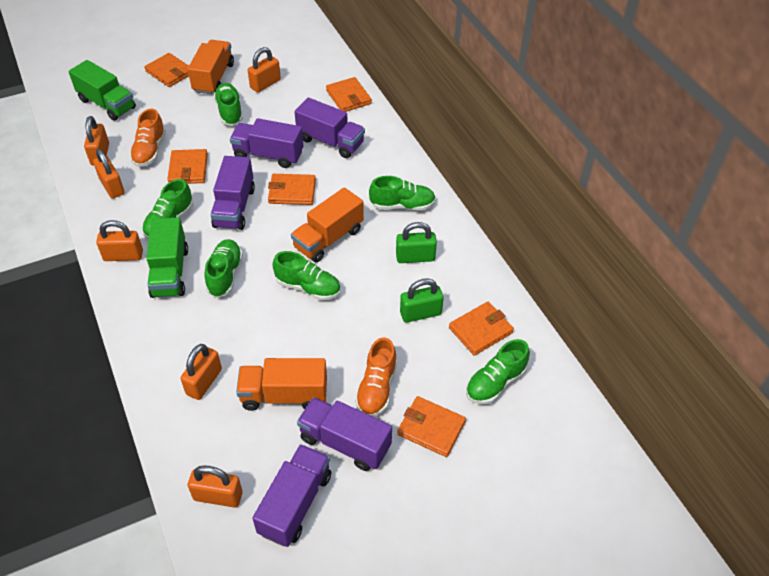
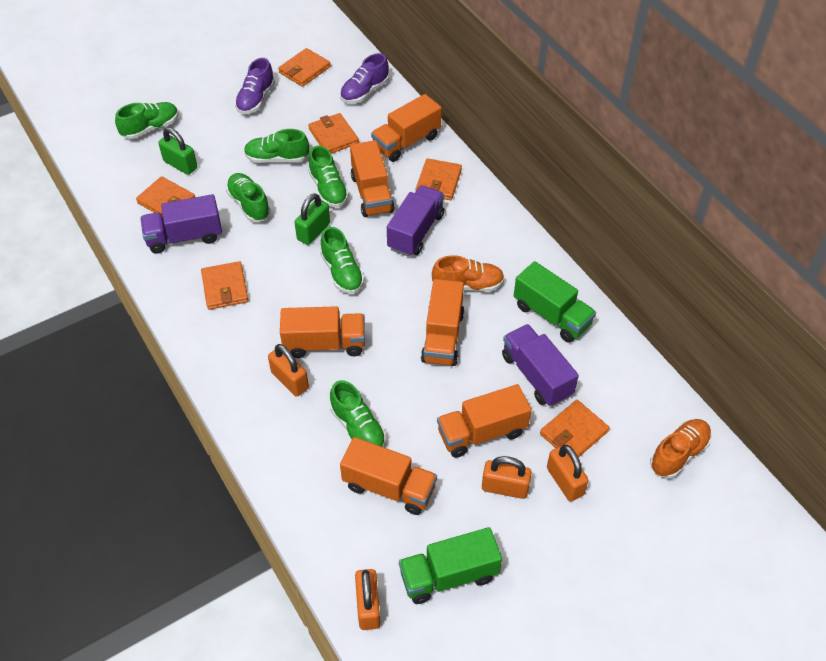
orange padlock: [84,116,109,166] [93,149,124,199] [96,220,143,261] [180,344,222,400] [188,465,243,508] [248,47,281,92] = 6 -> [268,344,309,397] [355,569,380,630] [482,456,532,499] [547,445,589,502] = 4
orange truck: [188,40,234,94] [236,358,327,411] [291,187,364,262] = 3 -> [280,306,365,358] [340,437,437,515] [350,140,394,217] [371,94,442,162] [421,279,464,366] [437,384,531,458] = 6
purple shoe: none = 0 -> [235,58,275,114] [340,53,389,103] = 2
purple truck: [210,156,255,230] [230,118,303,168] [252,444,331,547] [295,98,365,158] [297,397,392,471] = 5 -> [140,194,222,254] [387,185,444,257] [502,324,579,407] = 3

